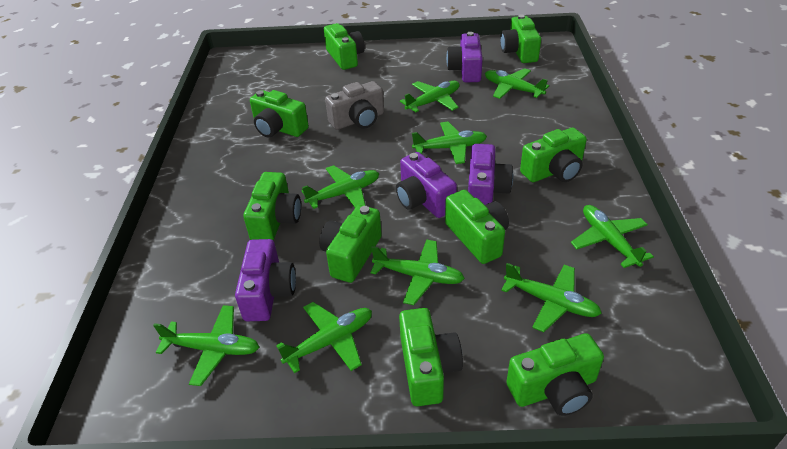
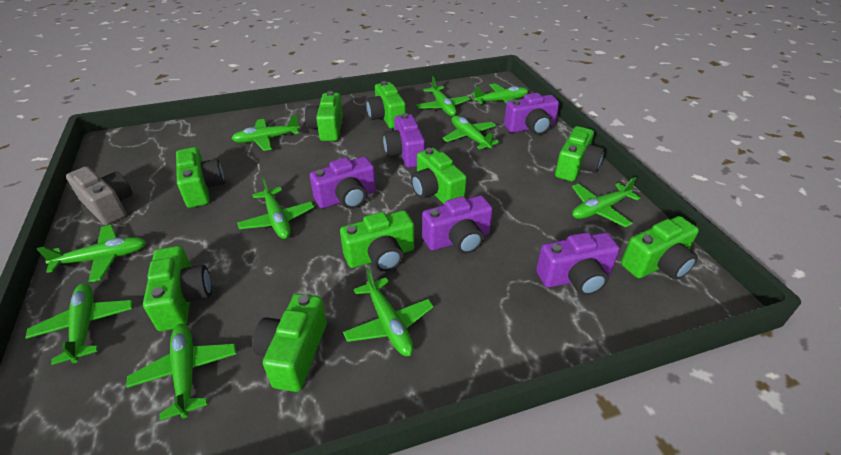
green plane: [153,305,259,386] [276,302,372,373] [302,165,379,209] [370,240,465,305] [400,81,459,112] [412,122,487,164] [485,68,549,99] [501,263,602,332] [571,205,654,268] = 9 -> [25,283,132,365] [37,225,146,283] [126,324,236,421] [231,115,300,151] [237,177,314,239] [343,268,434,356] [416,76,470,116] [443,116,500,150] [472,83,529,105] [572,177,641,227] = 10
purple camera: [235,239,296,321] [396,152,457,218] [446,32,483,82] [468,144,513,205] = 4 -> [310,157,376,209] [383,113,425,168] [422,196,493,254] [504,93,559,135] [536,232,620,295] = 5

